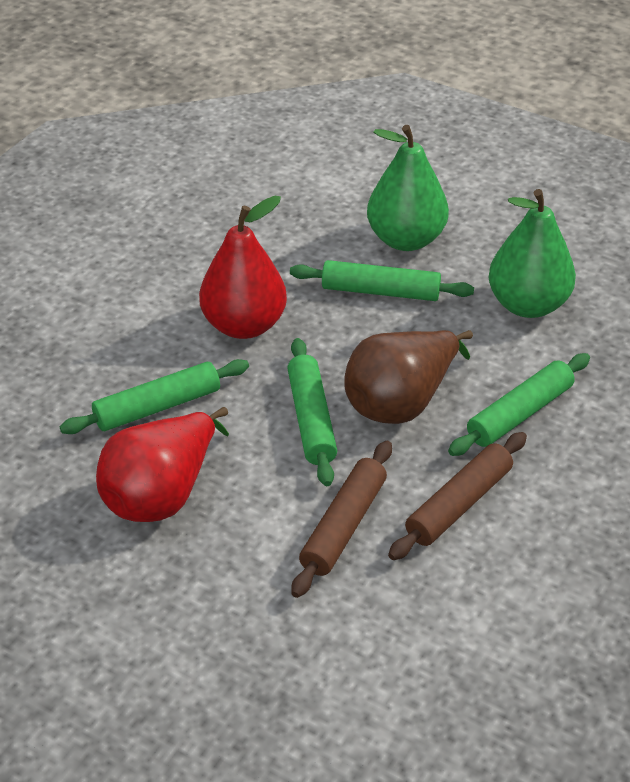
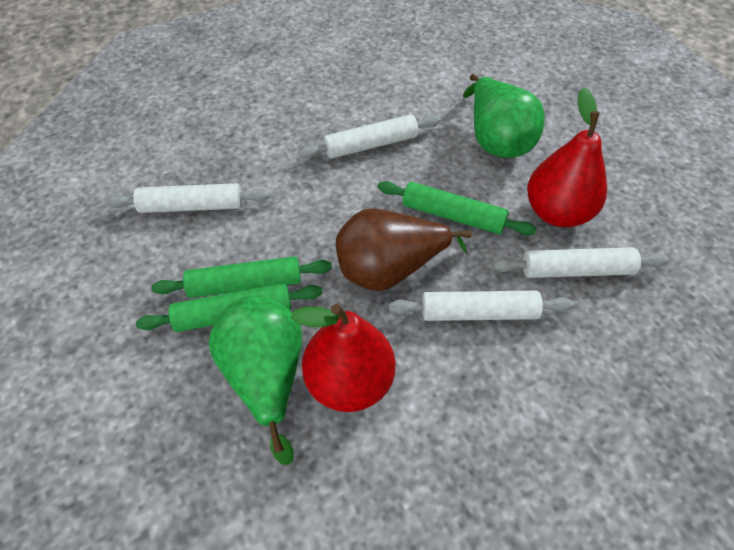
brown rolling pin: [291,441,392,598] [388,432,527,560] = 2 -> none = 0
green rolling pin: [60,359,249,434] [287,338,337,486] [290,260,474,301] [448,353,590,456] = 4 -> [136,283,323,332] [151,256,332,298] [378,181,537,236] = 3
white rolling pin: none = 0 -> [106,183,270,213] [299,115,440,159] [389,290,574,321] [493,247,669,278] = 4

